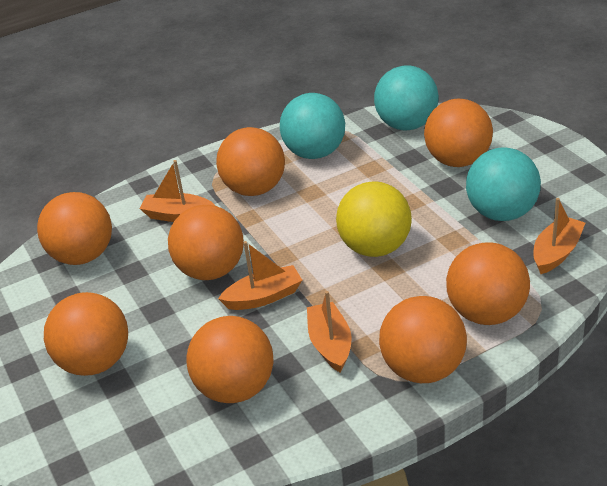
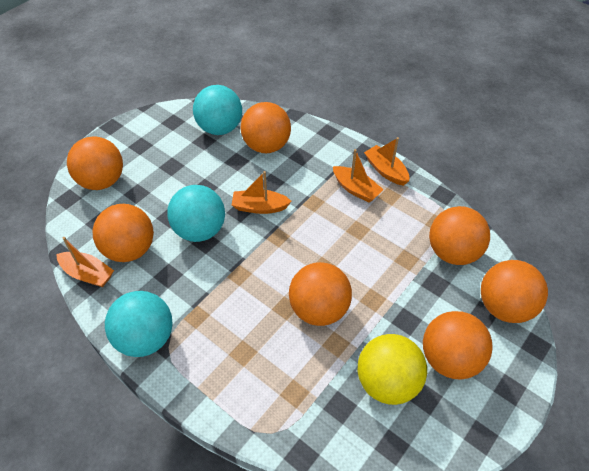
orange ball: [37,192,112,265] [44,292,128,376] [168,205,244,280] [186,316,274,403] [216,127,285,196] [379,296,467,383] [424,99,493,167] [446,242,530,325] = 8 -> [67,136,123,190] [93,204,154,262] [240,102,291,153] [289,262,352,326] [423,311,492,380] [429,206,490,265] [481,260,548,323] = 7

